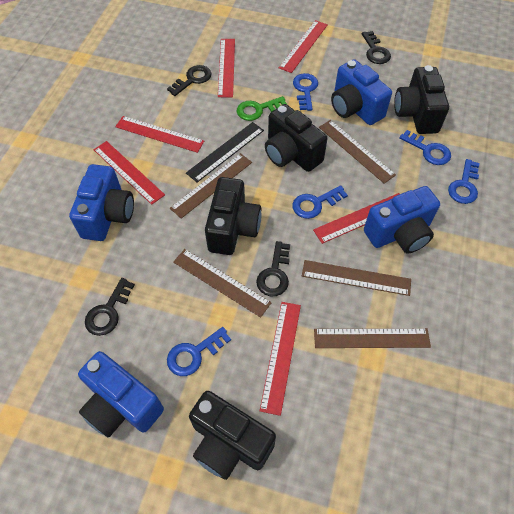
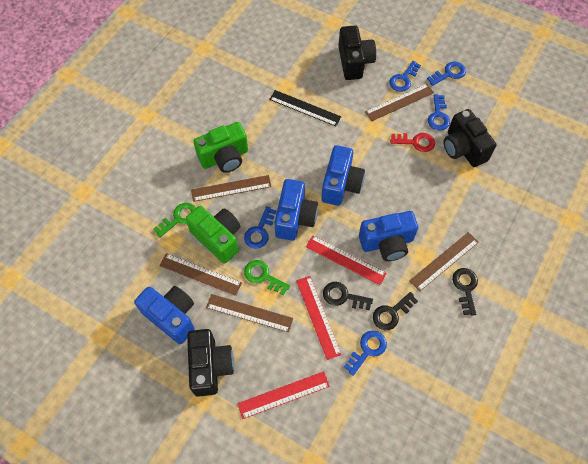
black camera: [189,391,276,480] [205,177,262,255] [265,104,327,172] [394,65,449,134] = 4 -> [187,329,234,397] [338,26,376,80] [444,109,497,167] = 3
black key: [85,278,135,336] [167,65,211,96] [256,241,290,296] [362,31,391,64] = 4 -> [323,282,373,310] [373,292,418,330] [452,268,478,316] = 3
green camera: none = 0 -> [186,206,241,264] [193,122,248,173] = 2
green key: [236,96,287,121] = 1 -> [153,203,196,237] [244,260,290,295] = 2
red key: none = 0 -> [390,133,435,152] = 1
red ruler: [93,141,165,205] [115,116,204,153] [218,39,235,97] [260,302,301,416] [279,20,328,73] [313,193,400,244] = 6 -> [238,371,330,419] [296,276,342,360] [306,235,387,285] = 3

